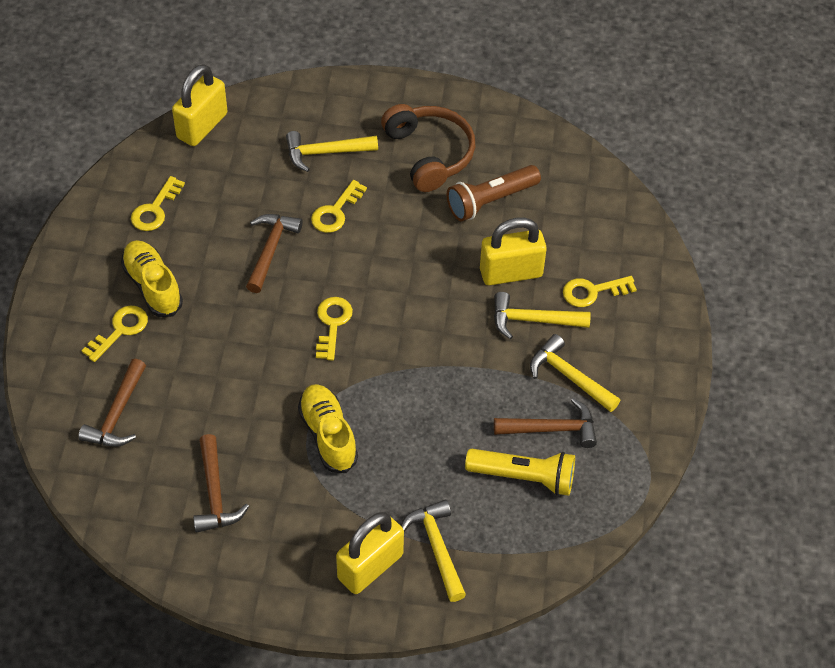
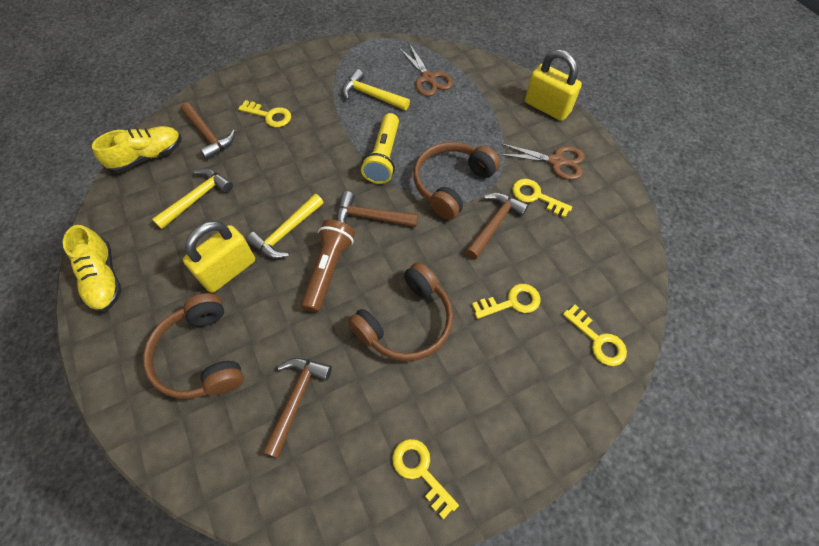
brown headphones: [381,104,475,192] = 1 -> [143,293,244,399] [348,262,453,362] [413,142,500,220] = 3
brown scissors: none = 0 -> [399,45,453,96] [497,143,585,180] = 2
yellow hammer: [286,131,378,172] [401,499,466,602] [494,292,591,339] [530,334,620,412] = 4 -> [152,168,233,229] [246,194,324,259] [342,69,410,110] = 3
yellow padlock: [172,64,228,146] [336,512,404,594] [480,217,547,285] = 3 -> [183,221,255,293] [525,49,582,121] = 2

